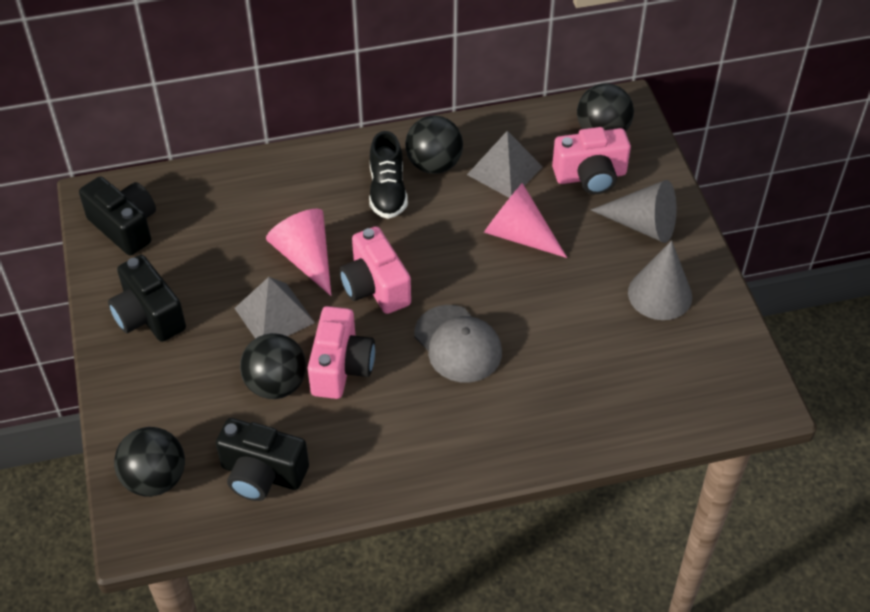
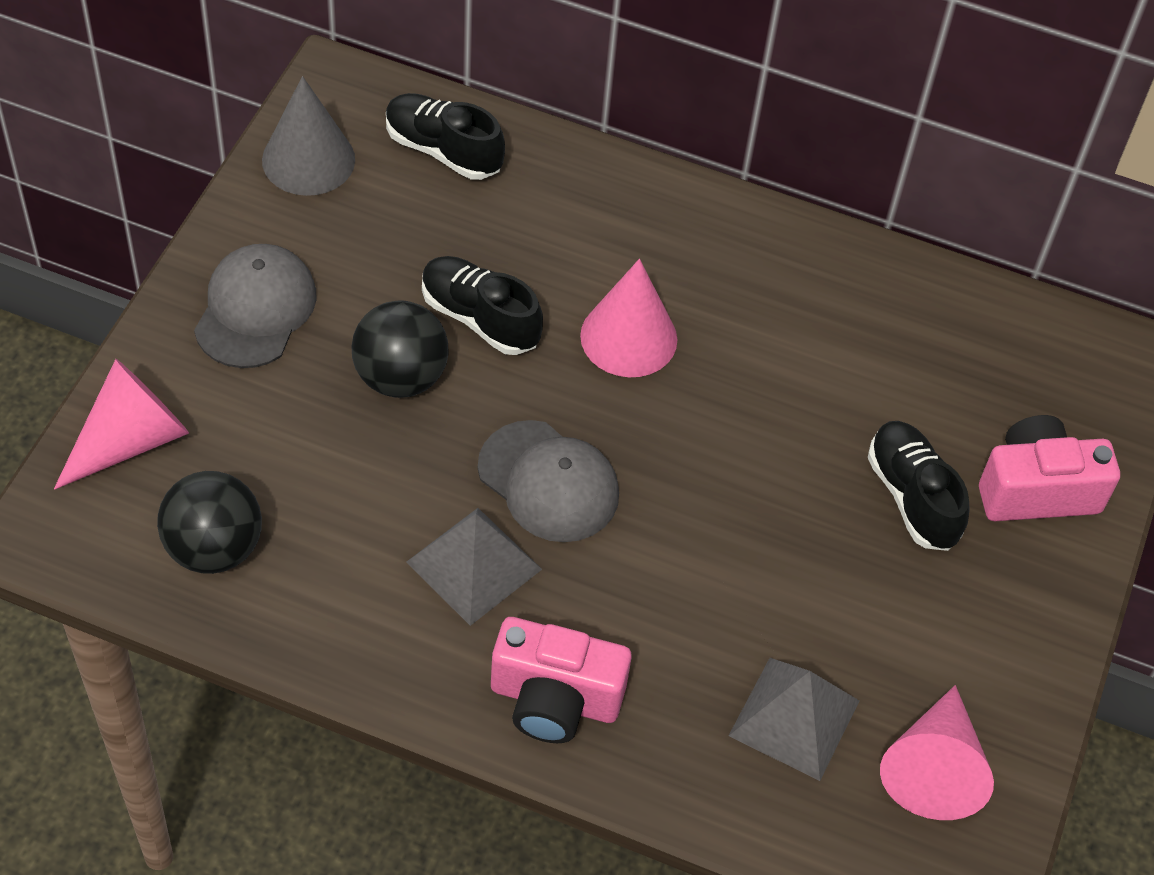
black ball: [114,427,185,497] [240,333,306,399] [405,115,463,174] [577,83,634,132] = 4 -> [157,471,262,574] [352,301,449,398] = 2
black camera: [79,176,156,256] [108,255,186,342] [216,418,309,501] = 3 -> none = 0
black shoe: [369,131,408,219] = 1 -> [386,93,505,180] [422,256,543,355] [868,421,970,551] = 3
grey cap: [415,305,502,383] = 1 -> [194,244,317,368] [478,420,619,542] = 2
grey cone: [591,180,676,243] [628,240,692,320] = 2 -> [262,76,355,196] = 1
pink camera: [308,306,375,399] [339,226,411,314] [552,127,631,194] = 3 -> [491,617,632,743] [979,415,1120,521] = 2
pink cone: [266,209,331,296] [484,183,567,258] = 2 -> [54,359,189,490] [580,259,678,377] [880,685,994,820] = 3

